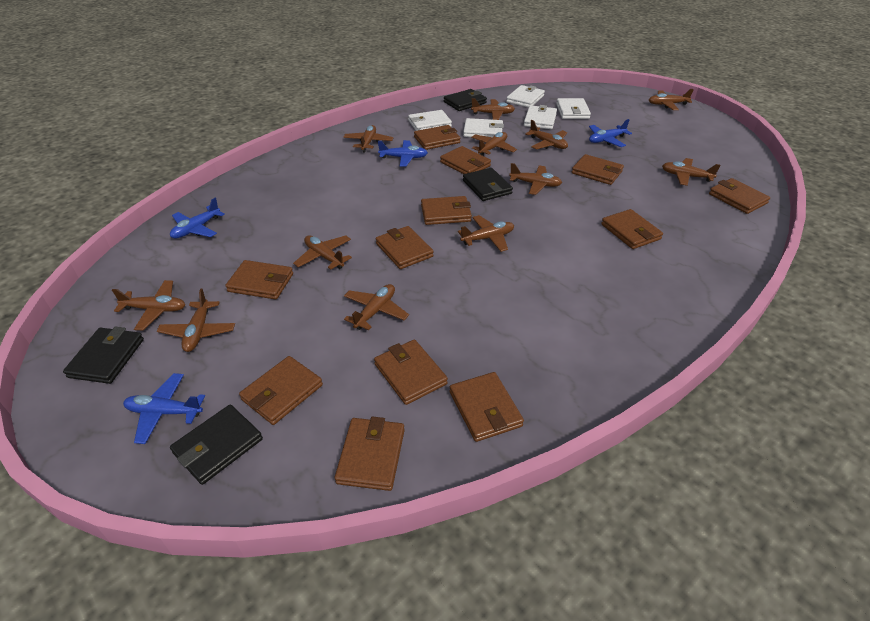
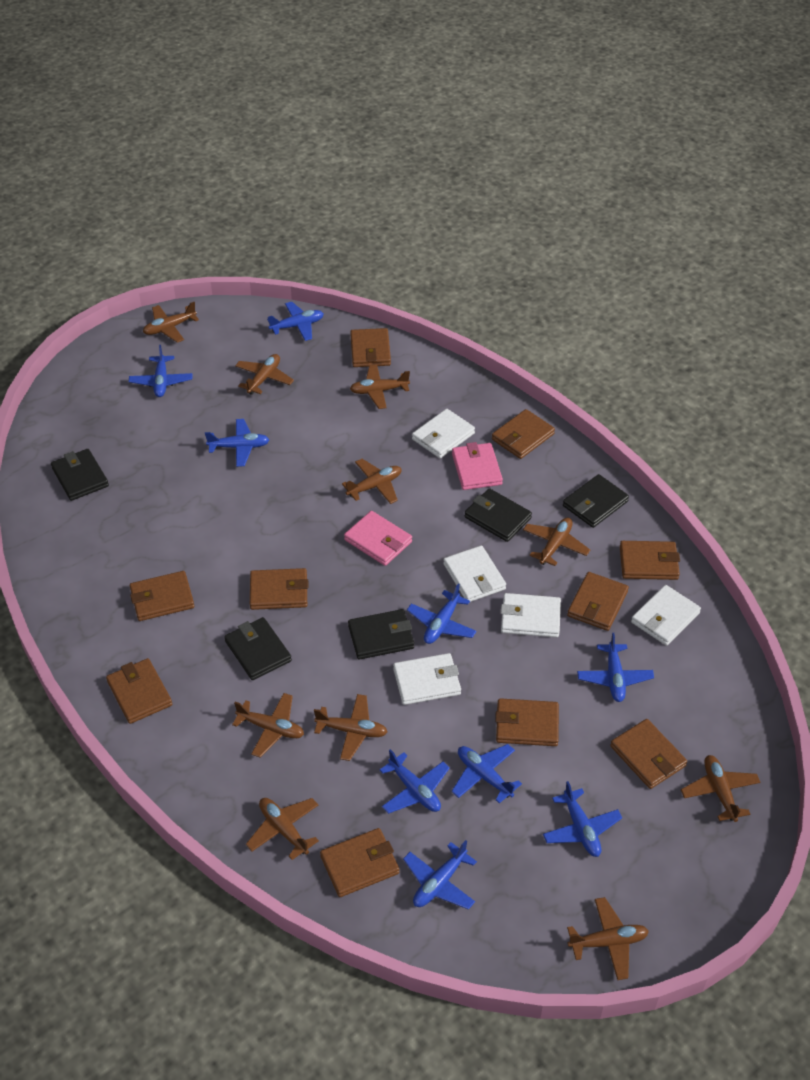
black wallet: [63,326,144,384] [170,404,263,485] [444,89,487,111] [463,168,513,201] = 4 -> [51,449,109,501] [224,617,292,680] [348,609,414,660] [465,488,532,542] [563,474,629,528] = 5
blue plane: [123,373,205,444] [170,198,225,239] [378,140,428,167] [589,119,632,147] = 4 -> [129,345,193,397] [205,419,269,467] [267,302,324,341] [380,749,450,814] [403,840,477,910] [407,584,476,644] [452,744,522,803] [543,781,622,857] [577,633,654,702] = 9
brown plane: [112,280,185,330] [157,289,235,352] [293,235,352,270] [343,125,393,152] [344,284,409,330] [458,215,514,252] [471,98,515,120] [471,132,517,156] [509,163,562,195] [525,120,568,149] [649,89,694,110] [662,158,720,186] = 12 -> [143,302,199,343] [232,693,304,758] [235,354,294,395] [246,798,319,860] [314,694,388,761] [342,459,402,504] [350,364,410,409] [523,517,590,566] [567,897,649,980] [681,755,761,822] = 10
brown wallet: [225,260,293,300] [239,356,323,425] [335,416,405,491] [374,340,448,405] [376,226,434,269] [414,125,461,150] [421,196,472,225] [440,146,491,174] [450,372,524,442] [572,154,624,185] [601,209,663,249] [709,178,770,214] = 12 -> [106,658,172,724] [130,571,194,621] [250,568,308,610] [320,828,399,897] [350,328,391,367] [492,409,555,459] [495,698,559,746] [567,572,629,631] [610,719,687,789] [620,541,680,580] = 10
pink wallet: none = 0 -> [344,511,412,566] [452,442,503,490] = 2

